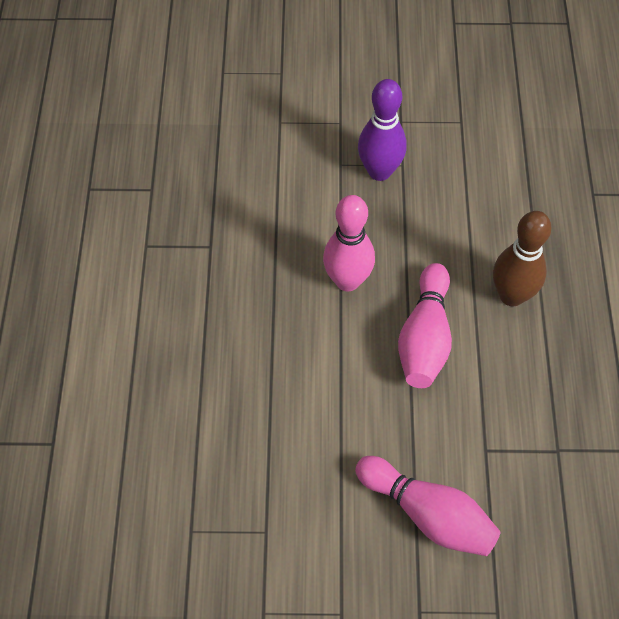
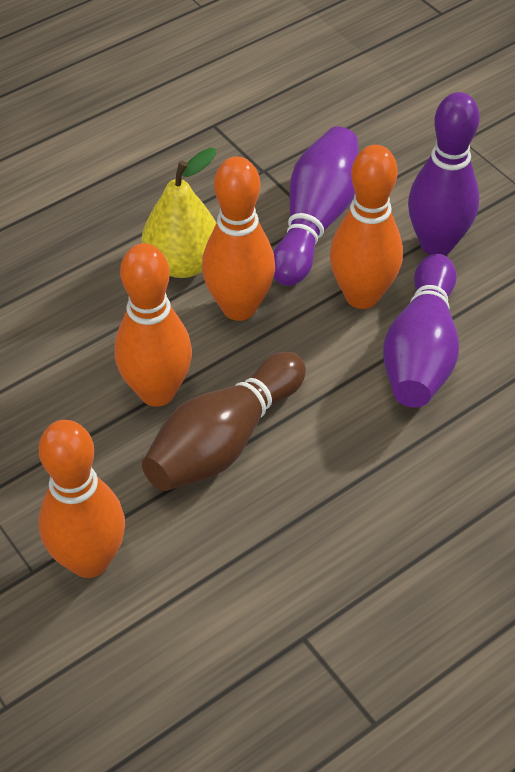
orange bowling pin: none = 0 -> [39,420,125,578] [114,243,192,407] [202,157,275,321] [330,145,403,309] = 4
pink bowling pin: [323,195,375,291] [355,456,500,556] [398,263,452,388] = 3 -> none = 0
purple bowling pin: [358,79,407,181] = 1 -> [273,126,359,286] [383,254,459,408] [408,92,480,255] = 3
yellow pear: none = 0 -> [142,148,216,278] = 1

